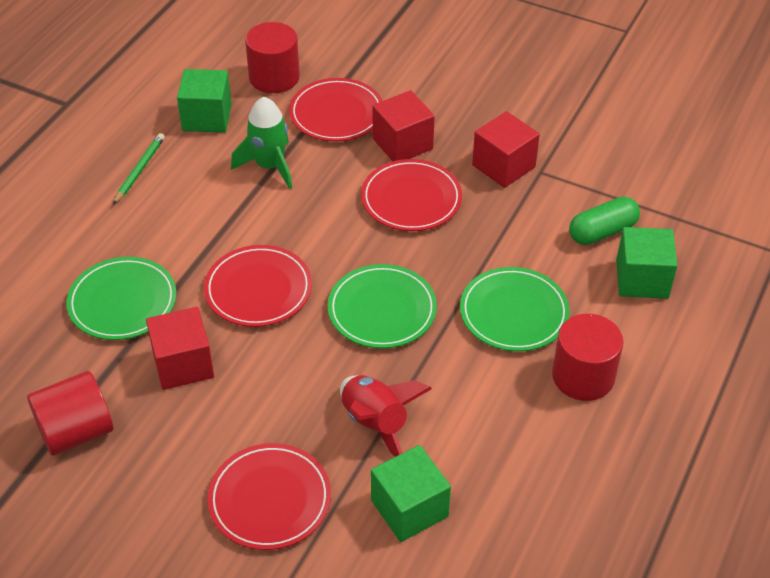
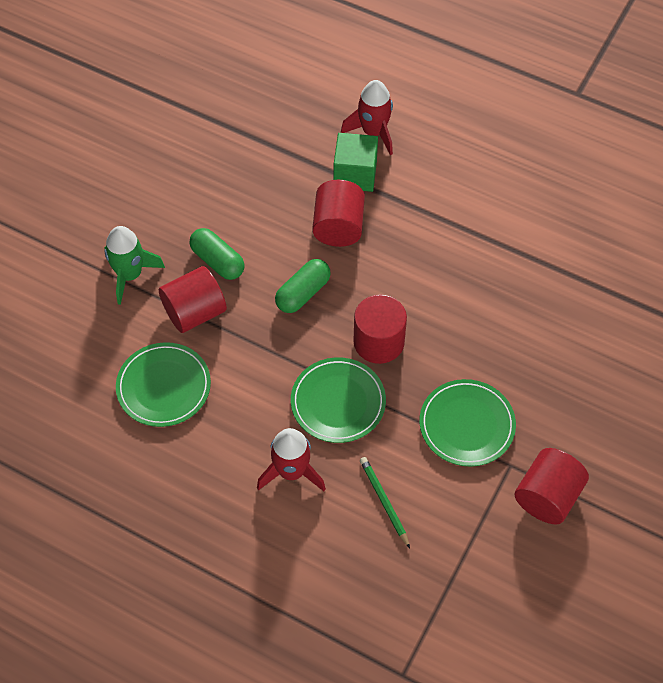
green capsule: [569,197,640,245] = 1 -> [190,228,244,280] [275,259,331,313] = 2
green cube: [177,69,232,133] [371,445,451,542] [616,227,677,299] = 3 -> [334,133,378,192] = 1
red cube: [146,307,214,390] [372,90,435,161] [472,111,540,188] = 3 -> none = 0
red cylinder: [27,371,113,456] [245,22,300,93] [552,314,623,401] = 3 -> [159,266,227,333] [312,180,365,247] [353,295,407,364] [515,448,589,524] = 4
red plate: [204,245,312,327] [207,443,331,550] [289,78,382,141] [361,159,462,231] = 4 -> none = 0
red rocket: [340,375,432,457] = 1 -> [257,428,326,491] [341,80,393,155] = 2

